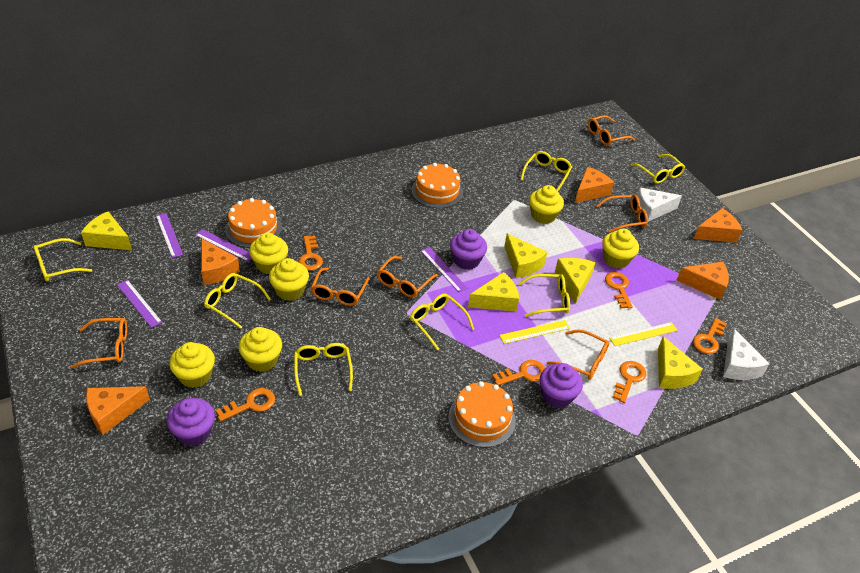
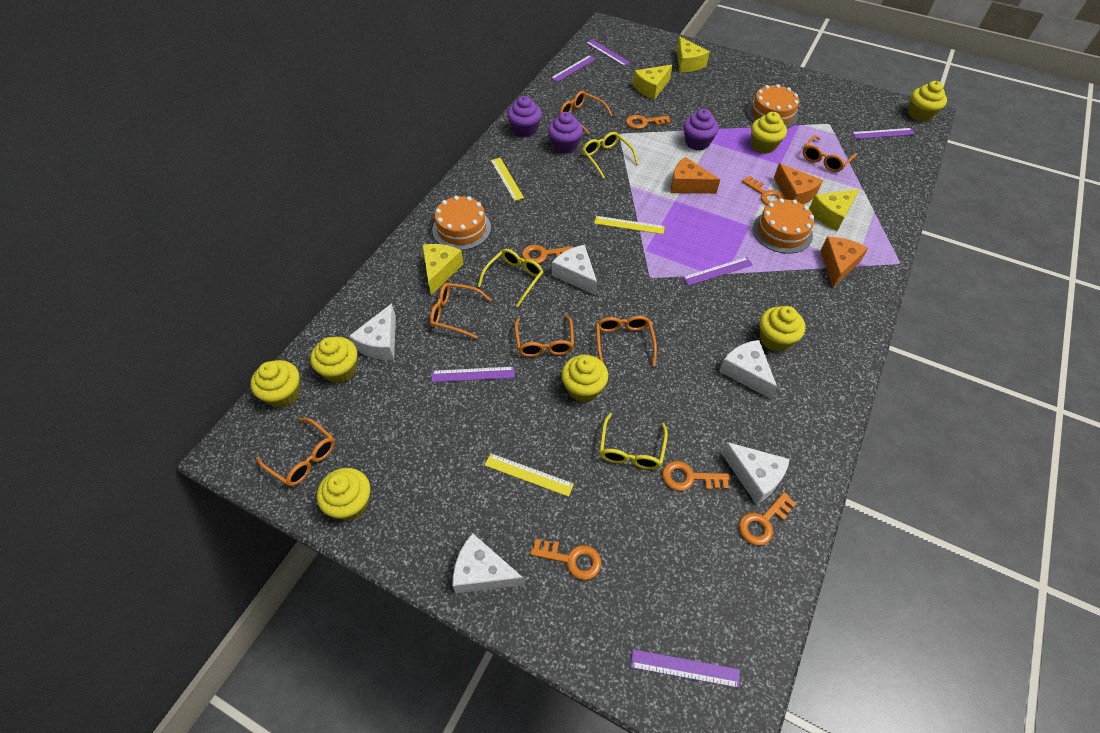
orange cheese: [86,386,150,435] [201,239,240,285] [575,167,614,203] [677,262,729,300] [694,208,742,243] = 5 -> [671,157,720,194] [774,163,823,205] [820,237,868,287] = 3
purple ruler: [117,280,162,328] [156,213,183,258] [195,229,252,262] [421,247,468,292] = 4 -> [432,367,515,382] [551,55,596,82] [586,40,630,66] [631,649,740,688] [683,257,753,286] [852,128,915,139] = 6
white cheese: [637,187,682,222] [723,329,769,380] = 2 -> [349,303,396,360] [452,533,524,593] [552,245,597,295] [719,340,777,399] [721,442,790,505] = 5
yellow cheese: [81,211,132,250] [468,272,519,312] [504,234,547,278] [555,258,595,304] [658,336,703,389] = 5 -> [422,244,464,295] [633,65,672,100] [677,36,710,72] [809,189,859,231] = 4
yellow cupcake: [169,342,215,388] [238,327,282,372] [249,232,288,274] [269,258,309,301] [529,185,564,224] [602,229,639,269] = 6 -> [251,360,300,408] [310,337,357,383] [317,468,370,520] [561,355,608,402] [751,112,787,154] [760,306,805,352] [908,81,947,122] = 7
yellow glasses: [33,238,92,281] [204,273,271,329] [294,343,353,396] [410,294,474,350] [518,274,570,317] [520,151,572,192] [631,154,685,184] = 7 -> [478,249,543,307] [582,132,639,179] [600,413,668,470] = 3
yellow ruler: [499,320,570,344] [609,322,678,346] = 2 -> [485,453,574,497] [491,158,524,201] [594,216,665,234] = 3

